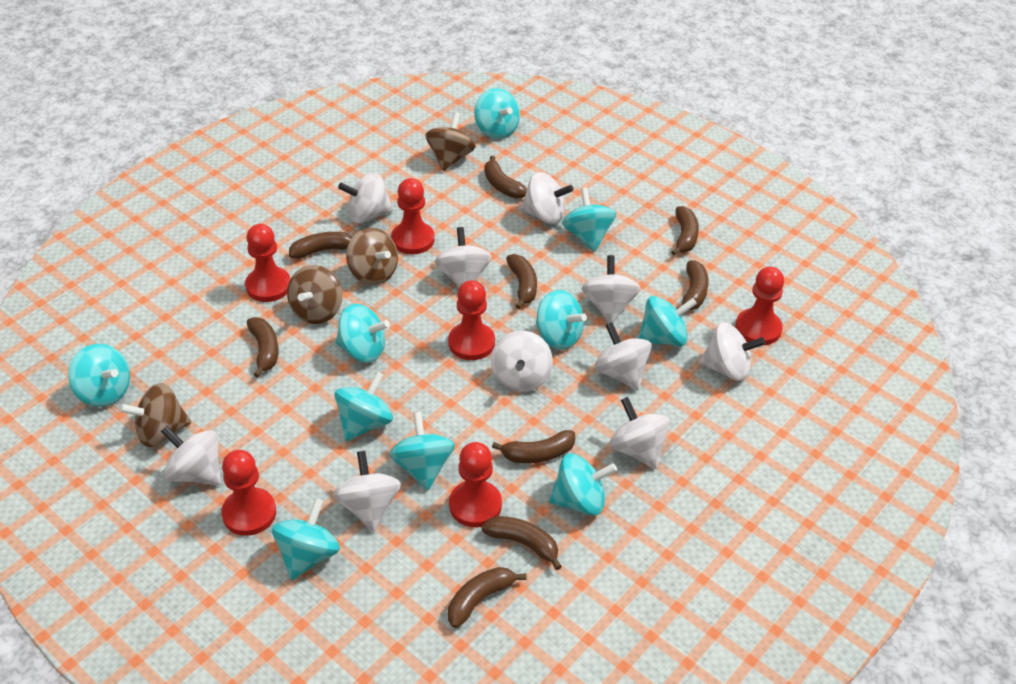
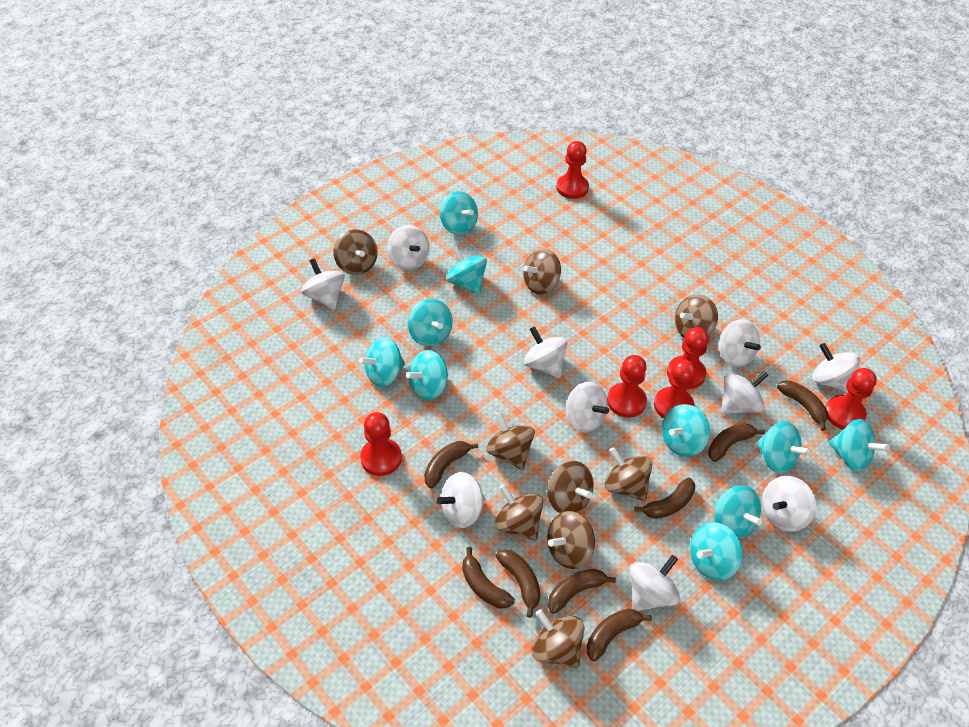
brown banana: [247,317,278,378] [289,232,352,259] [448,567,527,628] [481,516,562,570] [485,156,527,198] [492,430,575,463] [506,254,537,309] [671,206,699,256] [676,260,709,310] = 9 -> [424,441,478,488] [462,547,515,609] [496,550,540,618] [548,569,616,614] [587,609,652,661] [634,477,695,519] [708,423,765,462] [777,381,828,431] = 8
brown spinning top: [119,383,191,447] [287,265,343,324] [346,228,398,285] [425,112,476,171] = 4 -> [334,230,377,275] [486,412,535,470] [494,484,543,541] [523,249,561,294] [532,609,585,668] [547,461,594,513] [547,511,595,569] [605,447,652,501] [675,294,718,339] = 9

